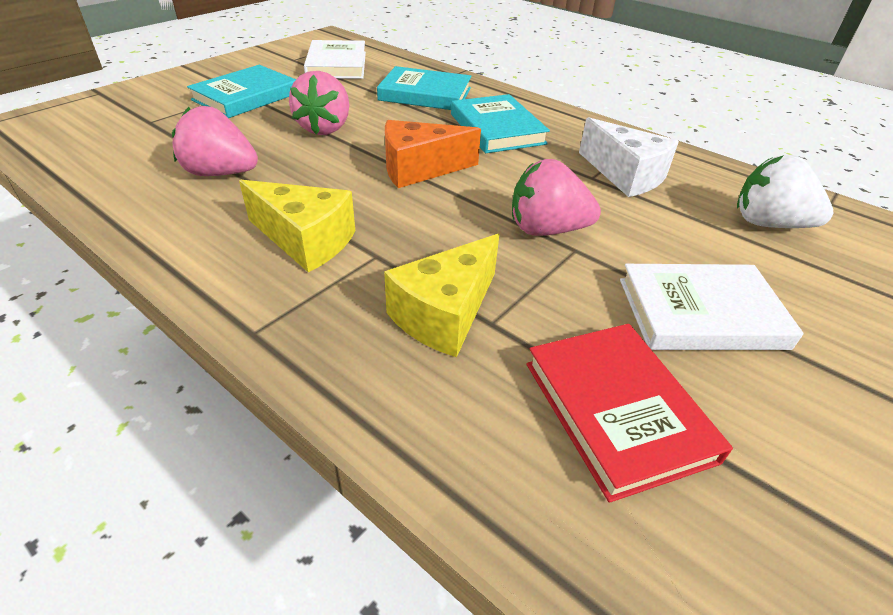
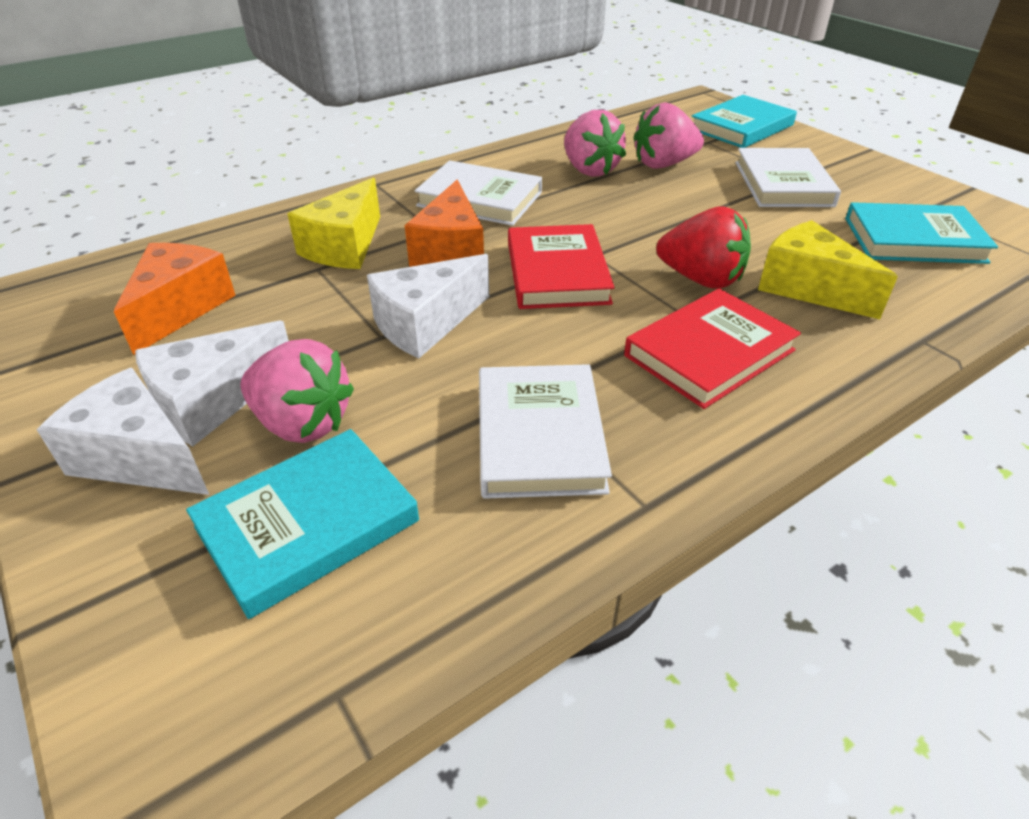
orange cheese: [385,120,481,188] = 1 -> [114,243,236,355] [405,180,484,267] = 2
red book: [526,324,733,503] = 1 -> [508,224,615,309] [624,289,801,409] = 2
red strawberry: none = 0 -> [656,206,751,289] = 1
white book: [304,40,366,79] [620,264,804,350] = 2 -> [415,160,542,226] [479,364,612,499] [735,148,841,207] = 3
white cheese: [579,117,679,197] = 1 -> [37,368,209,495] [135,320,289,446] [367,254,489,358] = 3
white strawberry: [737,155,833,228] = 1 -> none = 0

